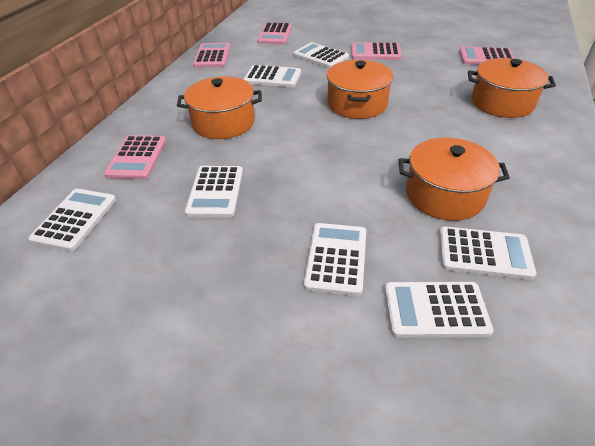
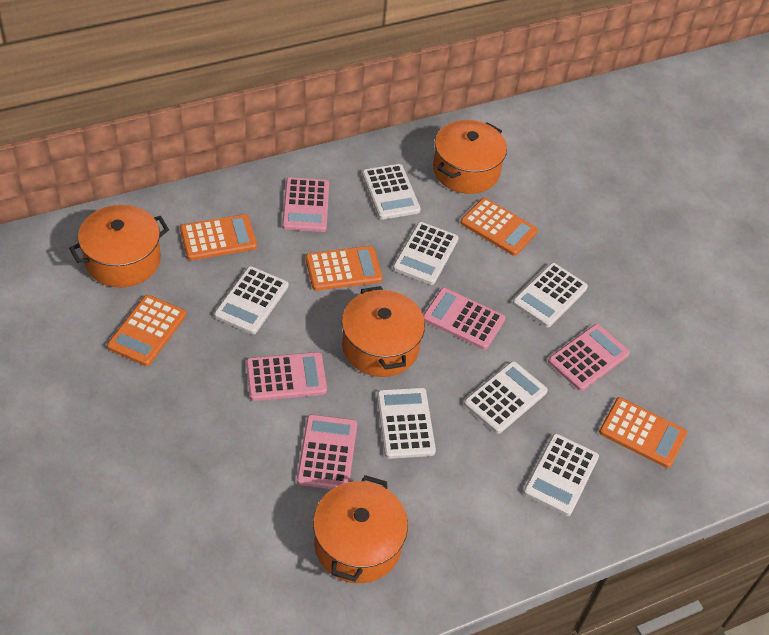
orange calculator: none = 0 -> [107,295,186,366] [180,214,257,260] [306,246,383,291] [460,198,538,256] [599,397,687,468] = 5

